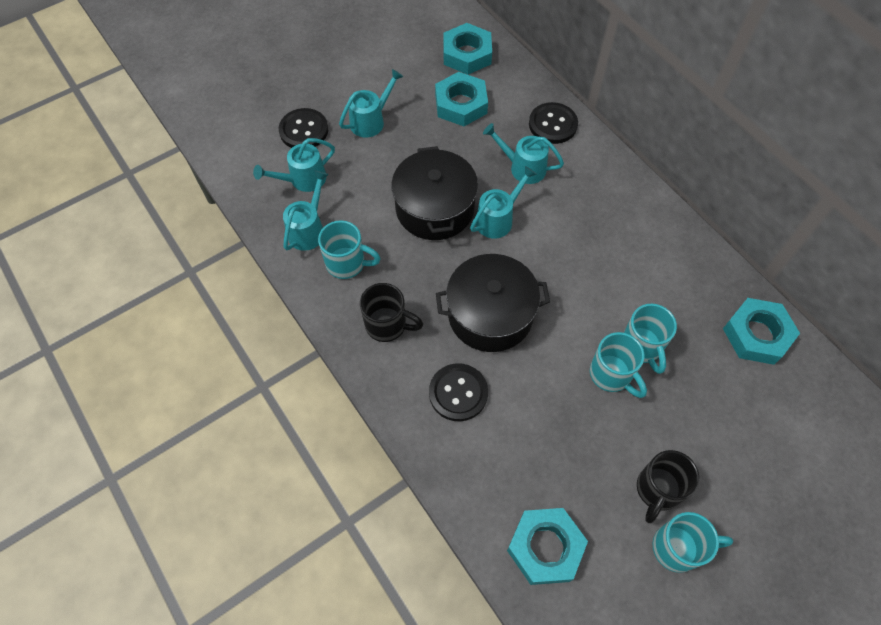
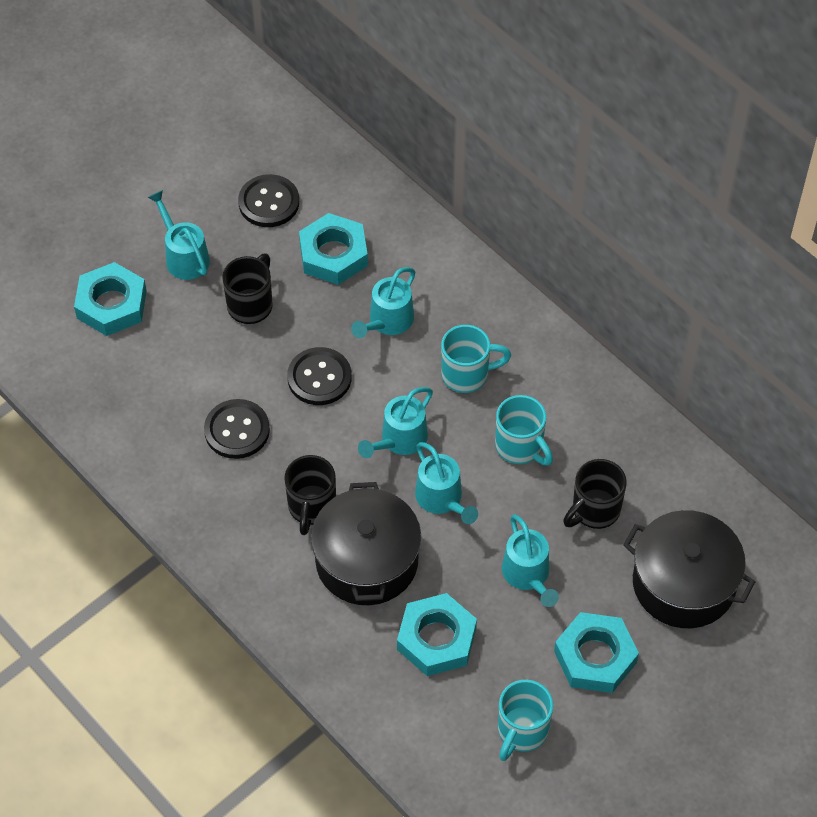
black mug: [360,283,423,342] [637,450,699,523] = 2 -> [222,254,273,324] [284,455,336,535] [563,459,627,529] = 3
turquoise mug: [318,220,381,279] [590,332,647,398] [624,304,677,374] [653,512,733,573] = 4 -> [441,325,511,393] [495,395,553,466] [498,680,553,761] = 3

